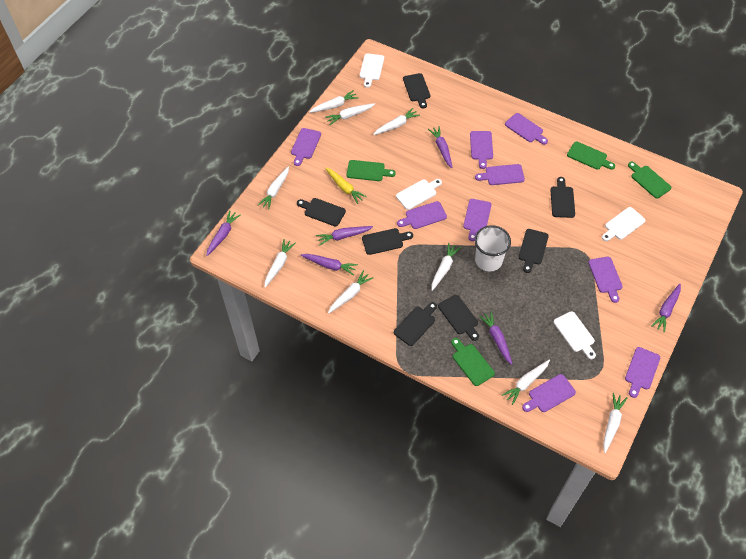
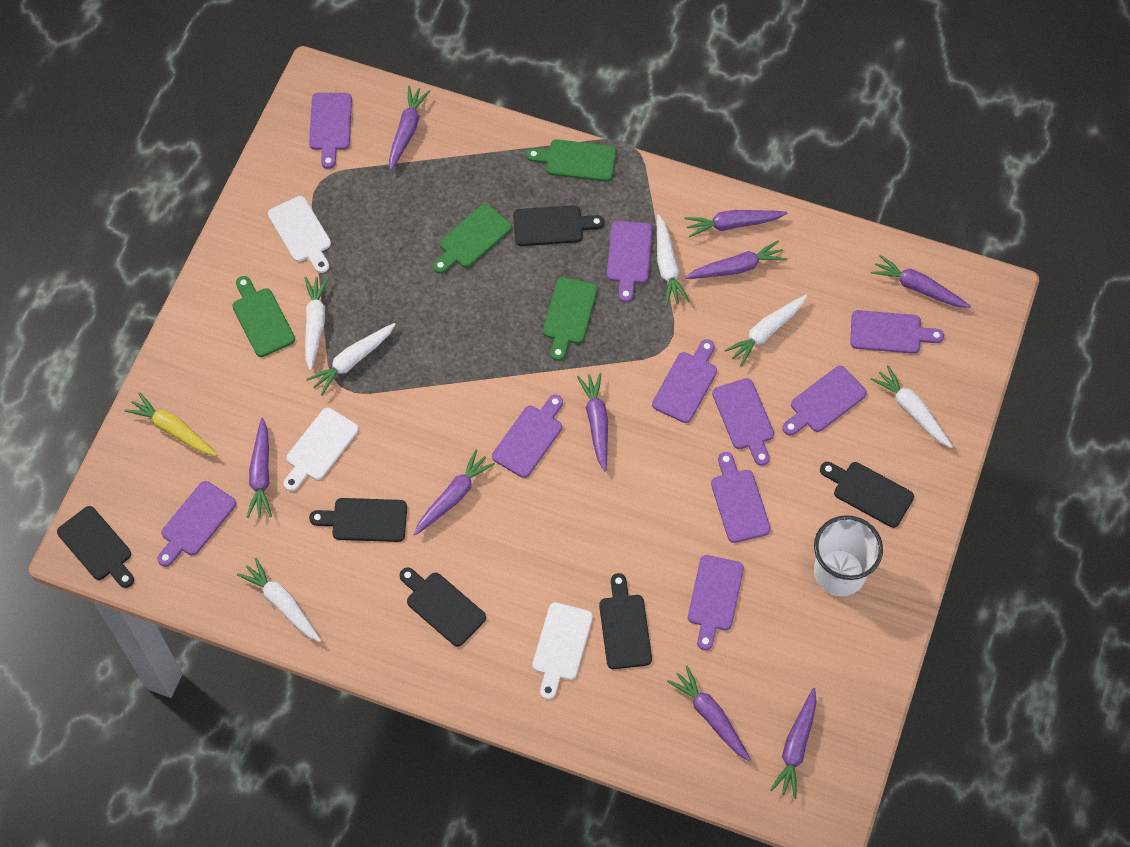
black cutting board: [297,198,346,226] [362,228,413,255] [394,302,437,346] [403,73,430,108] [438,295,479,341] [519,229,549,273] [550,177,575,218] = 7 -> [57,506,134,588] [309,498,407,542] [399,567,486,647] [513,205,604,246] [599,573,652,669] [820,462,914,528] = 6
purple carrot: [206,210,241,256] [300,254,358,276] [316,226,373,246] [428,126,452,168] [479,311,513,365] [652,284,681,332] = 6 -> [246,418,272,518] [389,86,430,171] [414,450,495,536] [577,373,608,471] [667,666,751,762] [685,210,787,238] [685,240,787,279] [770,688,817,799] [871,255,971,308] = 9
purple cutting board: [291,128,321,166] [397,201,447,229] [463,199,491,241] [470,131,493,169] [475,164,525,185] [505,113,548,145] [522,374,576,412] [588,257,623,303] [625,347,660,398] = 9 -> [157,481,236,567] [309,93,352,169] [492,395,563,478] [607,221,653,302] [652,340,717,423] [688,555,744,650] [711,452,771,543] [712,378,774,466] [783,366,867,435] [850,310,944,354] = 10
white carrot: [258,166,289,210] [264,239,296,287] [309,90,359,113] [325,103,375,125] [328,270,373,314] [373,108,420,135] [431,243,461,291] [502,360,550,405] [603,393,627,453] = 9 -> [237,558,321,642] [305,277,329,371] [306,323,395,395] [657,214,689,305] [724,294,807,366] [871,365,953,448] = 6
white cutting board: [359,53,384,88] [396,179,442,210] [554,311,596,359] [602,207,646,241] = 4 -> [268,196,331,273] [284,408,359,491] [532,602,593,699] = 3

